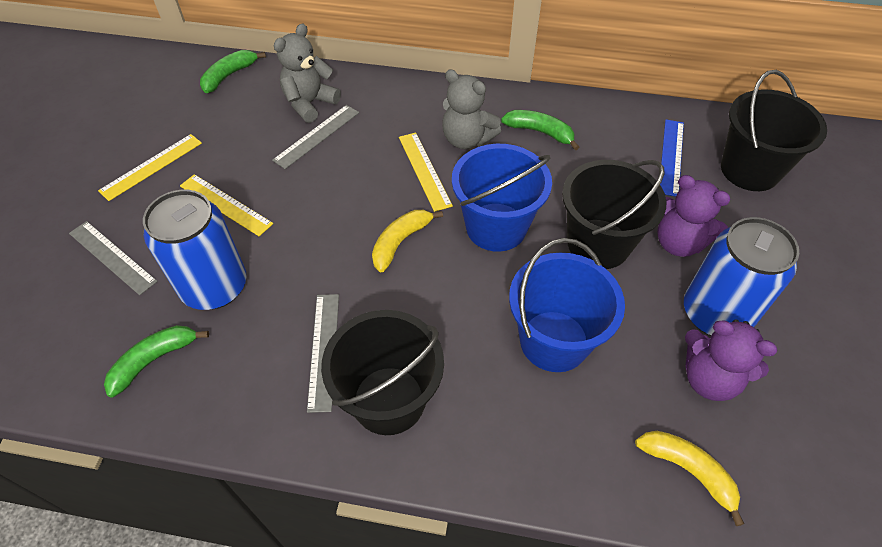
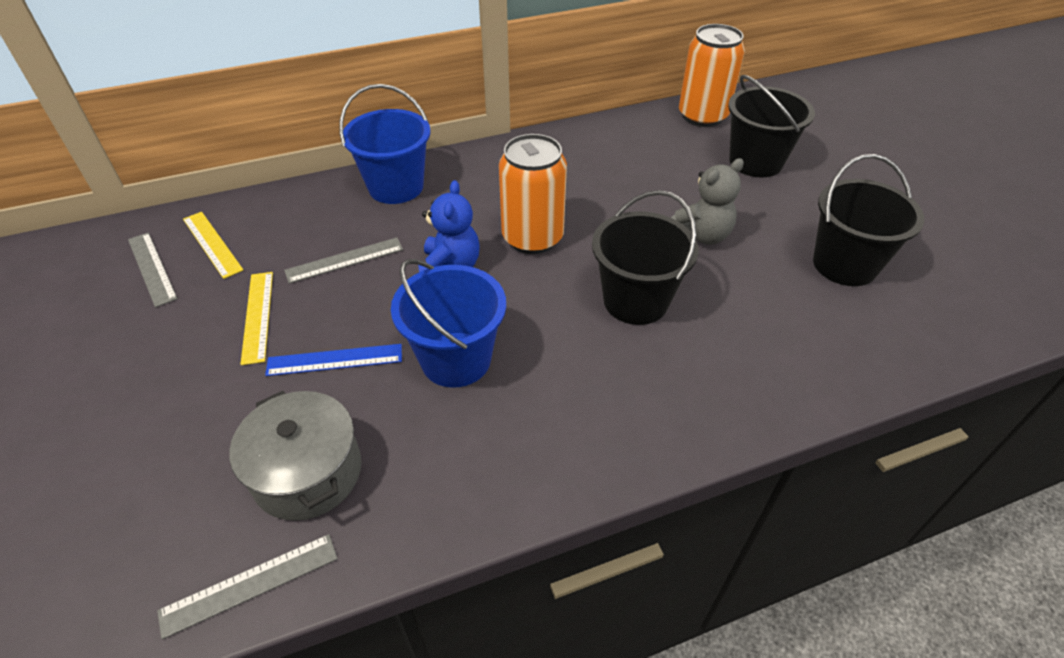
blue can: [143,190,247,310] [684,217,799,336] = 2 -> none = 0
blue teddy bear: none = 0 -> [418,180,479,272] = 1
green banana: [104,325,209,397] [200,50,266,93] [501,110,579,150] = 3 -> none = 0
grey pot: none = 0 -> [229,391,361,521] = 1
grey teddy bear: [274,24,341,123] [442,69,501,149] = 2 -> [671,158,744,245] = 1
orange can: none = 0 -> [499,134,567,254] [679,24,745,127] = 2
purple teddy bear: [657,175,731,257] [685,319,777,401] = 2 -> none = 0
yellow banana: [372,210,443,272] [635,431,744,526] = 2 -> none = 0
yellow ruler: [98,134,202,201] [180,174,273,236] [399,132,453,212] = 3 -> [183,212,243,279] [240,272,273,365] = 2

